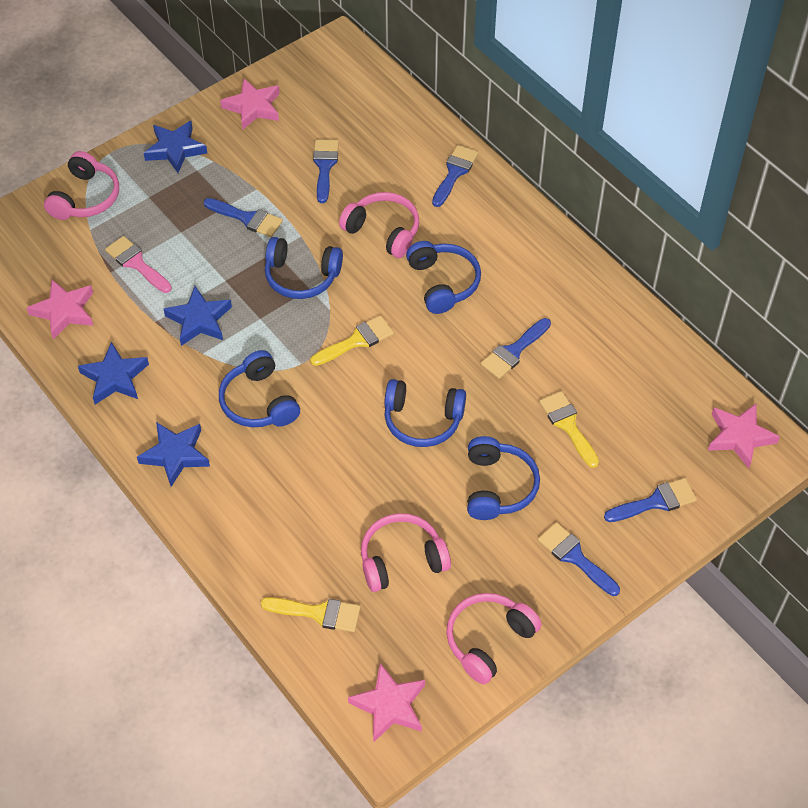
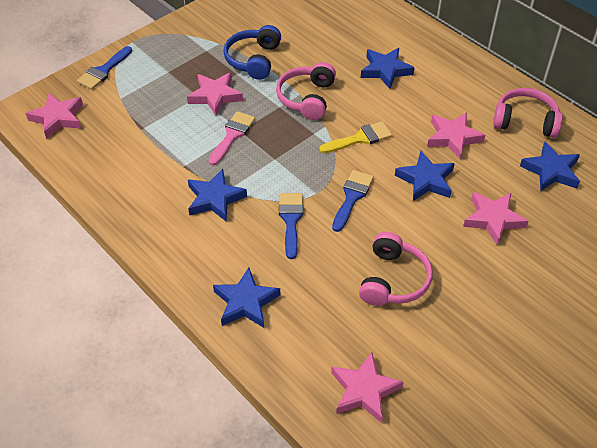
blue brush: [203,198,283,237] [313,139,339,203] [432,145,479,207] [481,318,551,379] [538,522,620,596] [604,478,697,522] = 6 -> [77,46,132,90] [279,193,303,259] [332,170,374,232] = 3
blue headphones: [219,350,300,427] [265,237,343,299] [384,379,466,447] [406,241,481,314] [467,436,540,520] = 5 -> [223,25,281,80] = 1
blue star: [78,342,149,404] [137,422,210,487] [144,121,207,173] [163,286,232,346] = 4 -> [188,169,247,222] [213,267,280,328] [361,48,415,89] [395,151,455,201] [520,142,580,191] = 5
pink headphones: [44,151,119,220] [339,192,419,258] [361,513,451,592] [446,593,542,684] = 4 -> [276,62,336,120] [359,232,433,306] [493,88,563,138] = 3
pink star: [27,280,93,340] [220,78,280,130] [348,663,425,743] [708,404,780,468] = 4 -> [25,93,83,139] [187,72,243,116] [331,352,404,424] [427,112,485,159] [463,192,529,246] = 5
yellow brush: [261,597,361,632] [310,315,394,366] [539,391,599,468] = 3 -> [319,121,392,153] = 1

